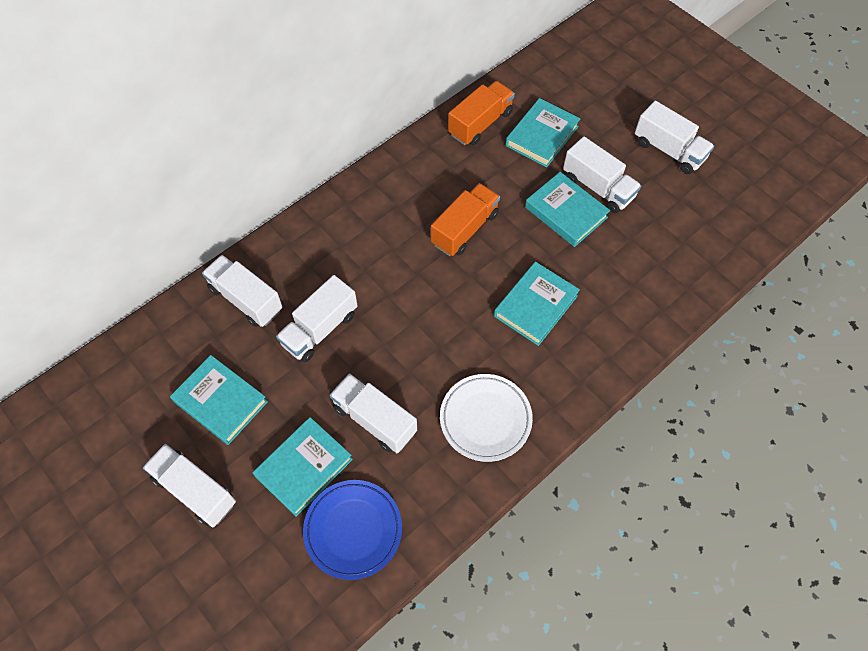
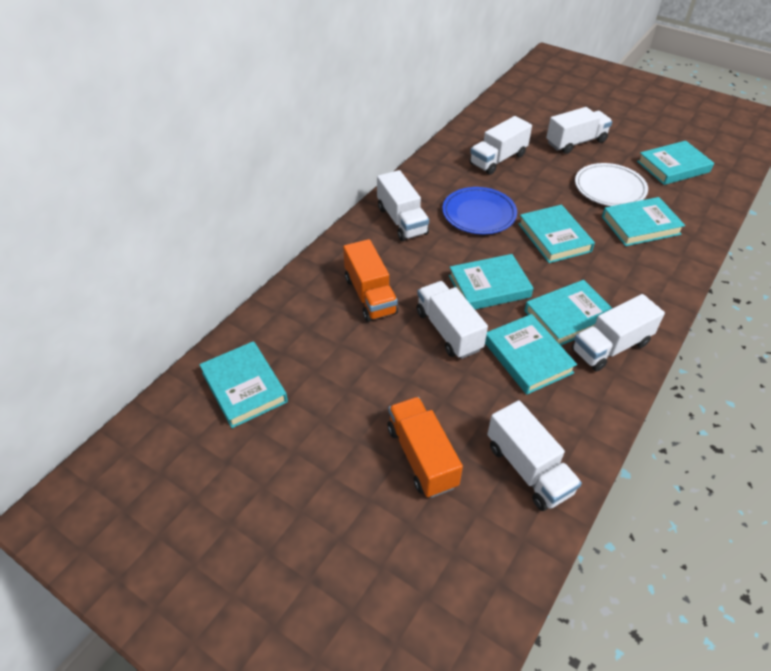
turquoise book: [170,355,268,445] [253,417,353,517] [494,262,580,346] [506,98,580,167] [525,172,610,247] = 5 -> [199,341,288,428] [449,254,533,310] [485,314,577,395] [518,205,595,263] [524,280,612,346] [602,197,685,246] [637,141,714,185] = 7

